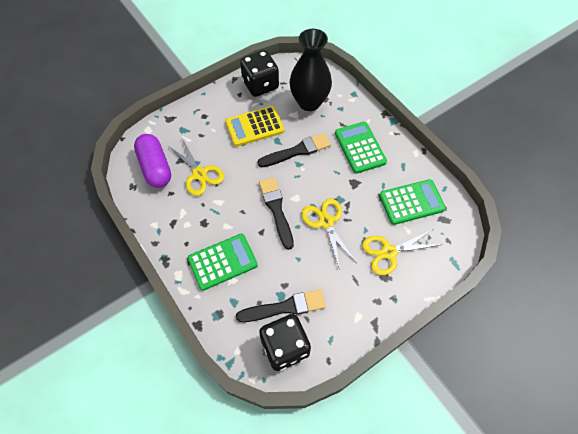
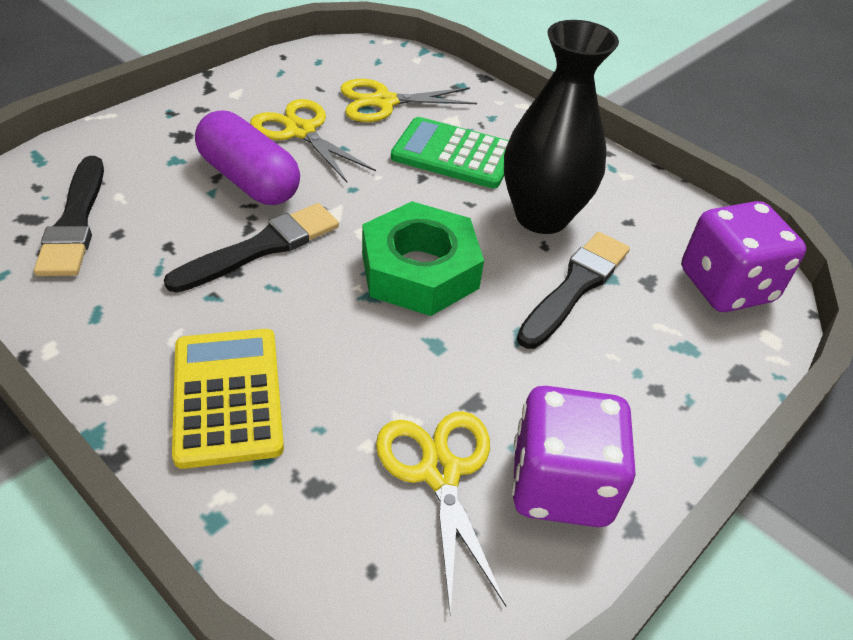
black dice: [240,50,279,97] [259,314,311,371] = 2 -> none = 0
green calculator: [188,234,258,291] [335,122,387,174] [379,179,446,225] = 3 -> [391,117,509,188] = 1
green nut: none = 0 -> [362,201,484,316] = 1
purple dice: none = 0 -> [511,386,636,527] [682,201,806,312] = 2

